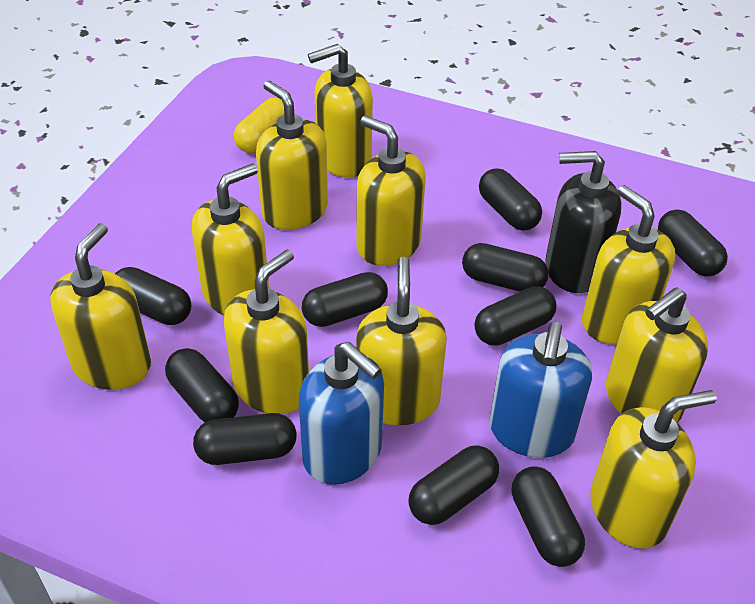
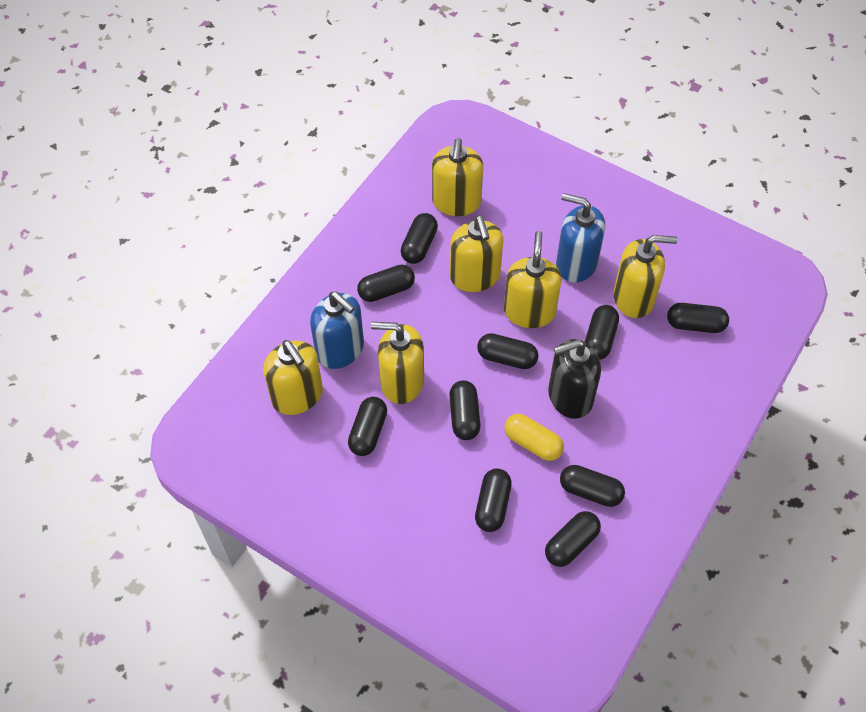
yellow soap dispenser: [50,223,151,390] [192,163,269,315] [224,250,309,414] [256,81,328,230] [308,44,373,177] [356,256,447,425] [357,115,426,266] [582,185,675,345] [590,390,716,549] [606,287,708,423] = 10 -> [263,340,323,415] [371,322,424,404] [432,138,483,216] [450,215,504,292] [504,231,562,328] [613,235,678,318] = 6

